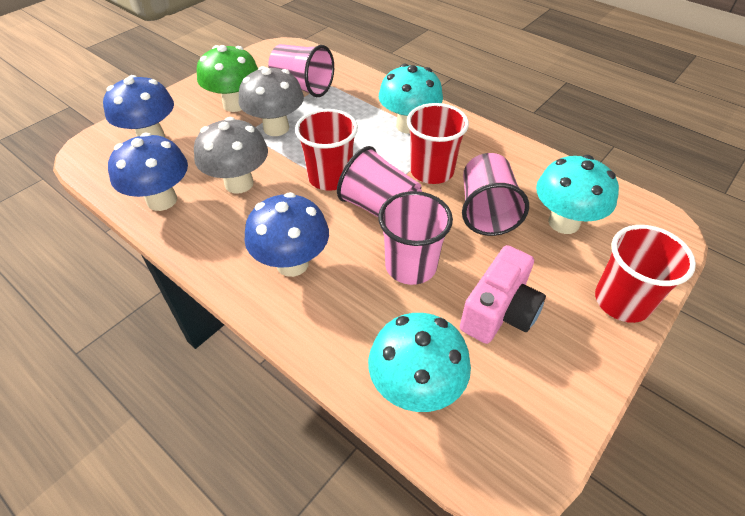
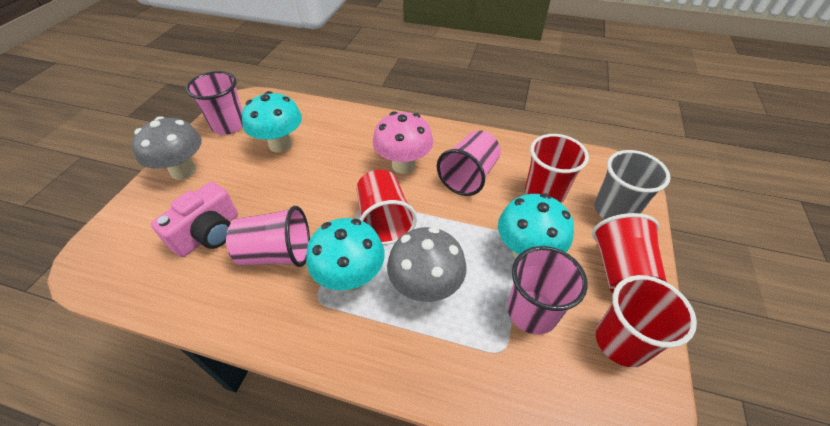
blue mushroom: [103,75,174,137] [108,132,188,211] [244,192,329,277] = 3 -> none = 0
green mushroom: [197,45,258,112] = 1 -> none = 0
grey cup: none = 0 -> [594,150,670,219] = 1
pink mushroom: none = 0 -> [373,111,434,174] = 1
red cup: [295,109,358,191] [407,103,469,184] [595,225,696,323] = 3 -> [356,170,417,245] [525,134,589,203] [592,213,667,293] [596,275,697,367] = 4

